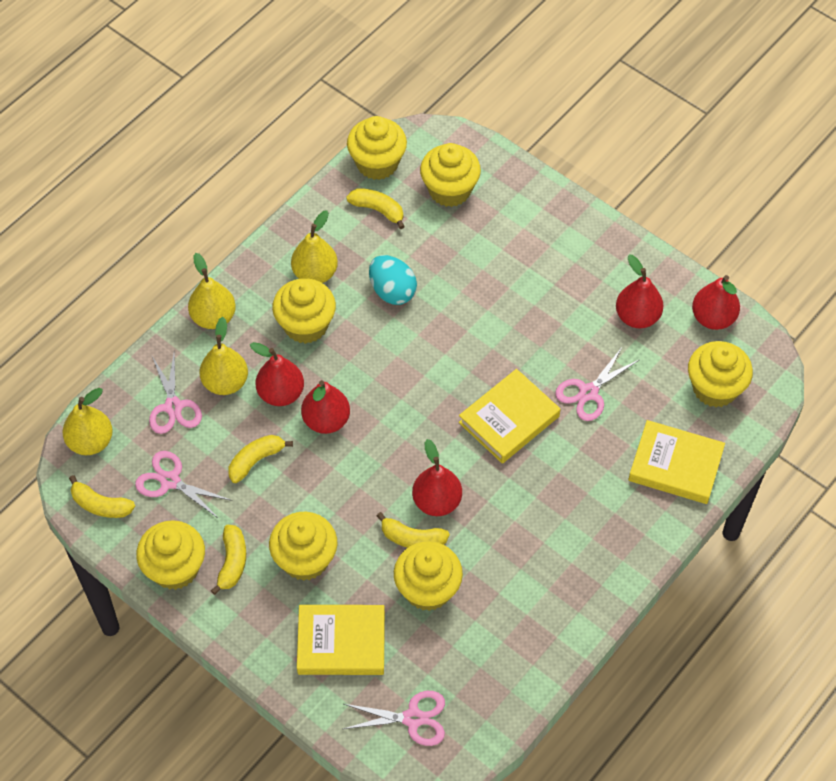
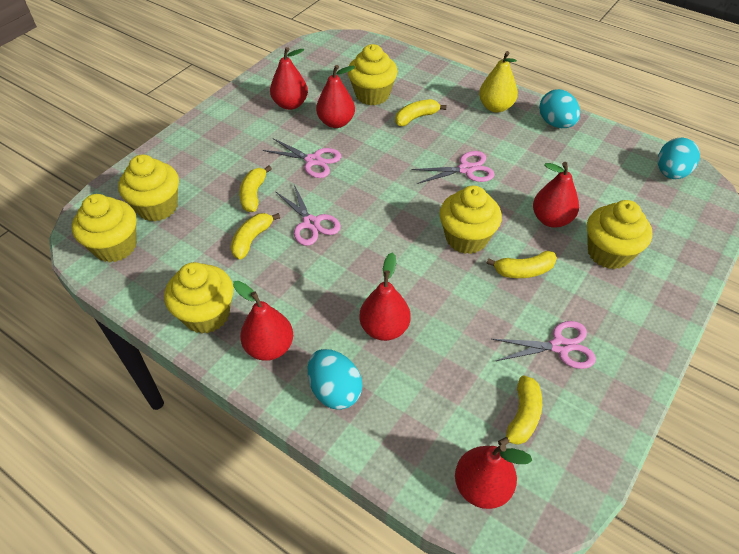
red pear: [250,342,304,406] [301,380,350,434] [412,439,462,516] [616,255,664,328] [692,275,740,330] = 5 -> [233,281,293,361] [270,47,308,110] [316,65,355,128] [359,252,411,341] [455,444,532,509] [533,162,579,228] = 6
turquoise egg: [369,255,417,305] = 1 -> [308,349,362,410] [539,89,580,128] [658,138,700,179] = 3
yellow book: [297,605,385,675] [459,369,560,464] [628,420,725,504] = 3 -> none = 0
yellow cupcake: [136,520,205,590] [269,512,337,581] [272,278,336,344] [347,116,407,180] [394,541,463,611] [420,143,481,207] [688,341,753,407] = 7 -> [72,194,137,262] [118,155,179,222] [164,262,233,334] [348,44,398,105] [439,186,502,254] [587,200,652,269] = 6
yellow pear: [63,388,113,455] [188,253,236,329] [200,317,248,395] [291,210,338,283] = 4 -> [479,51,518,113] = 1

